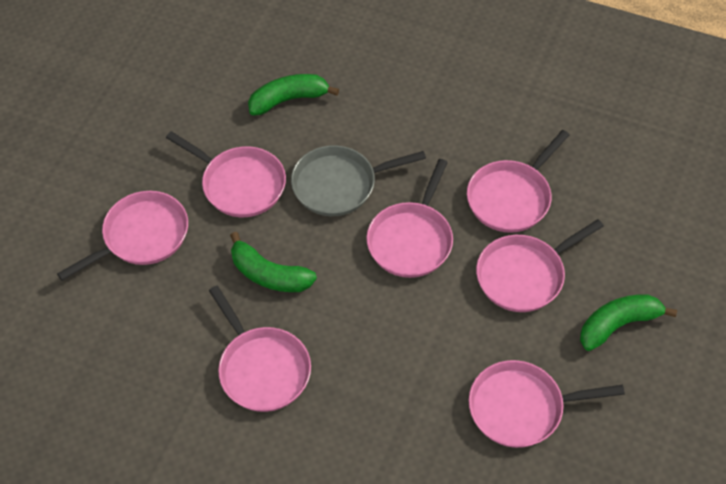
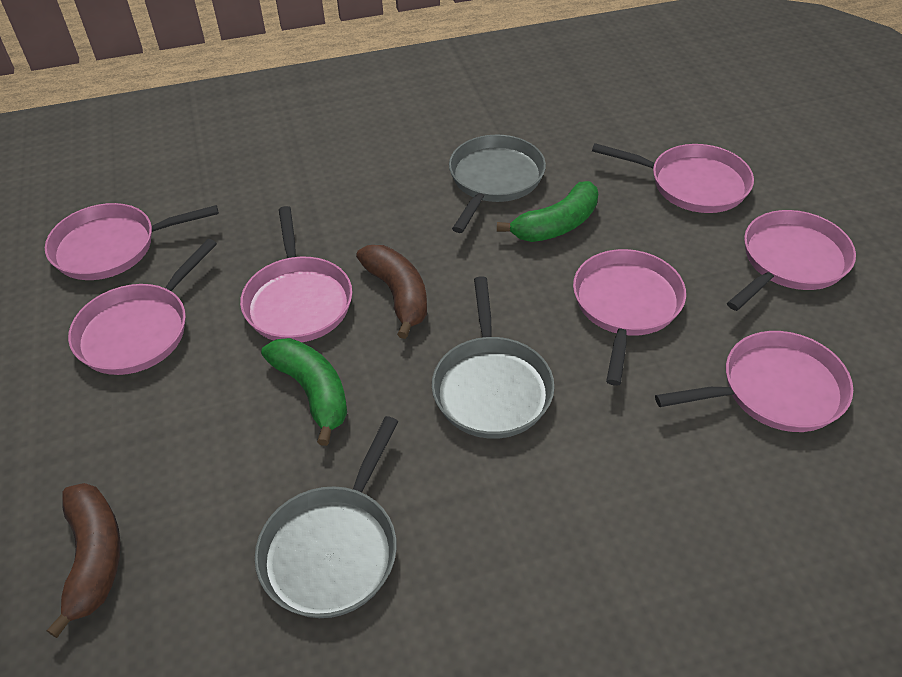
brown banana: none = 0 -> [47,483,121,638] [356,245,427,339] = 2
green banana: [230,232,317,292] [248,74,339,116] [580,294,677,351] = 3 -> [261,338,347,446] [497,181,598,242] = 2
grey pan: [291,145,426,216] = 1 -> [255,416,399,618] [432,276,554,439] [449,134,546,233] = 3

